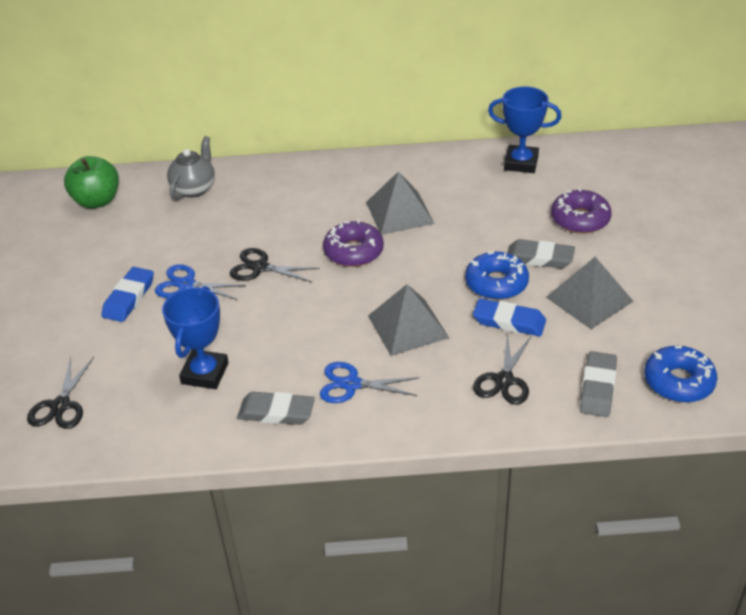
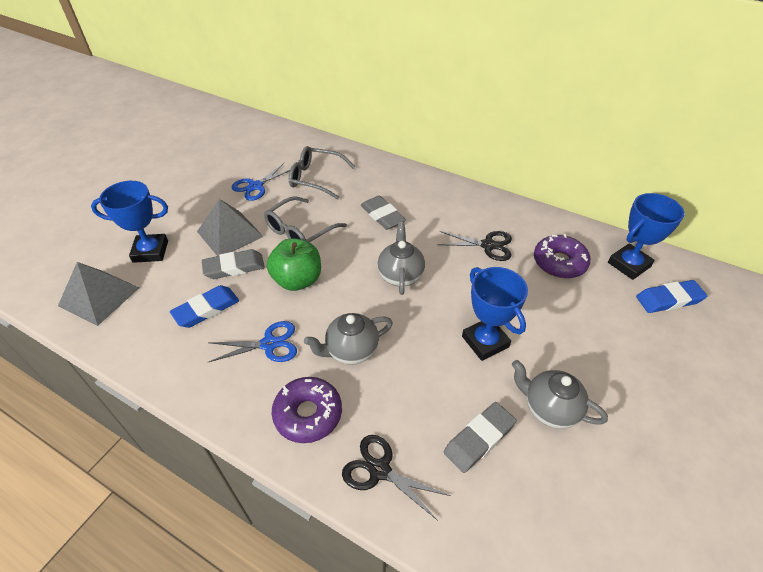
black scissors: [27,357,94,429] [230,248,319,282] [473,332,531,405] = 3 -> [342,435,450,521] [437,231,512,261] = 2
blue donut: [465,251,529,300] [644,346,718,403] = 2 -> none = 0
blue trophy: [162,286,229,389] [488,86,561,173] = 2 -> [91,181,168,263] [462,267,528,361] [608,193,684,280] = 3
grey glasses: none = 0 -> [264,196,347,242] [289,146,355,199] = 2
grey pyramid: [366,171,435,235] [368,284,449,356] [546,257,634,329] = 3 -> [58,262,139,326] [197,199,264,256] = 2
grey teapot: [167,136,215,200] = 1 -> [304,313,393,365] [377,222,425,295] [512,360,608,429] = 3

